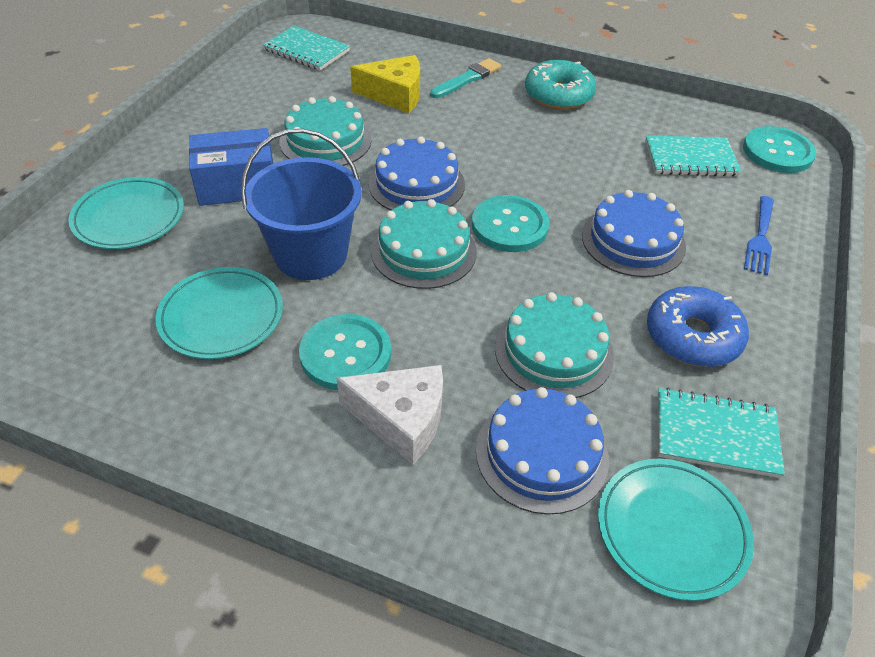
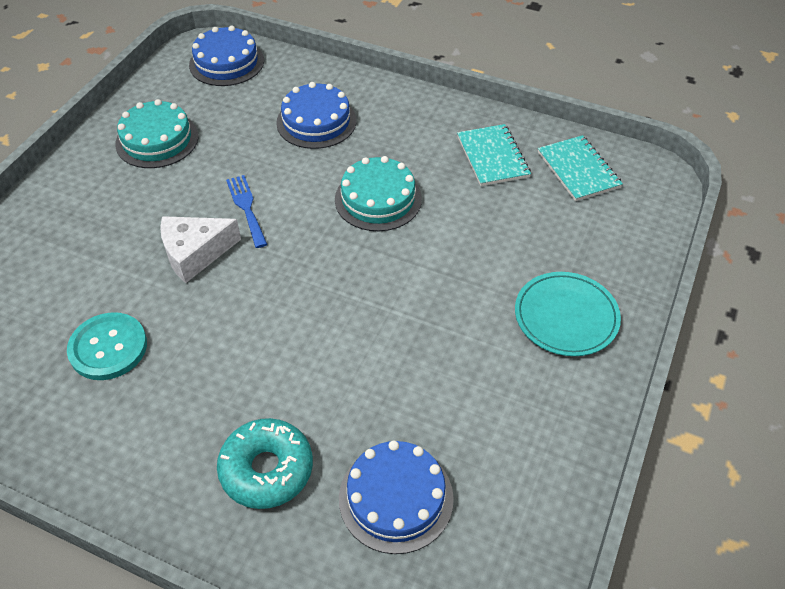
blue box: [189,128,274,206] = 1 -> none = 0
blue bucket: [241,129,361,280] = 1 -> none = 0
blue donut: [647,286,749,367] = 1 -> none = 0
turquoise brush: [430,58,501,98] = 1 -> none = 0
turquoise button: [299,314,391,390] [472,195,550,252] [743,126,816,173] = 3 -> [67,312,147,380] = 1
turquoise cake: [280,96,371,166] [371,199,477,289] [495,292,614,398] = 3 -> [115,99,198,168] [335,156,422,231] = 2
turquoise notebook: [263,26,350,71] [645,135,742,177] [658,388,785,478] = 3 -> [457,124,531,186] [538,135,623,201] = 2
turquoise plate: [68,177,184,249] [155,267,283,359] [598,459,754,601] = 3 -> [515,272,621,356] = 1
yellow cheese: [350,55,420,113] = 1 -> none = 0

